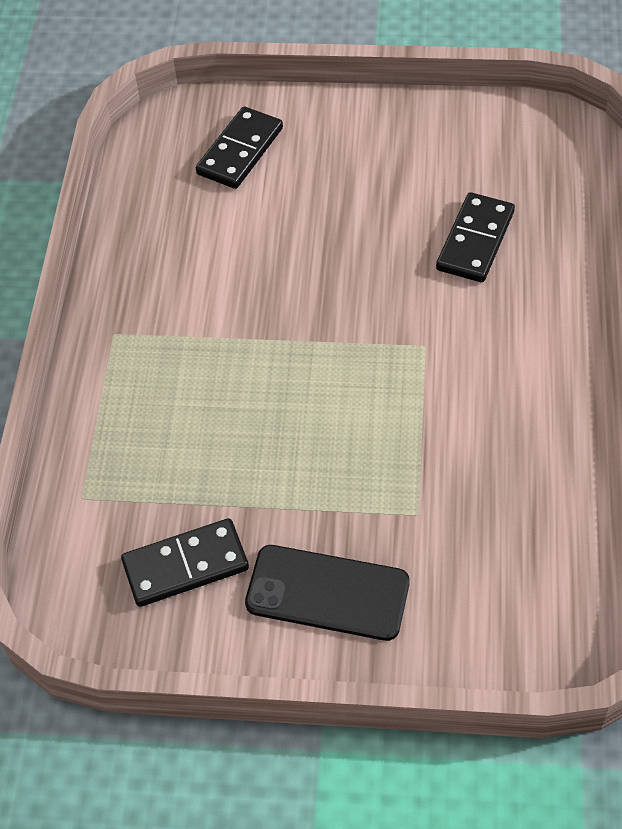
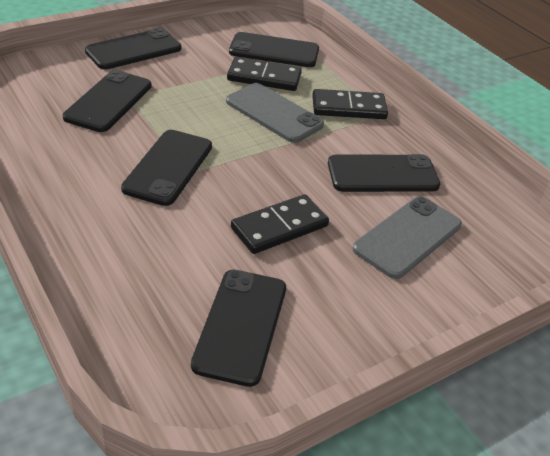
black phone: [245,545,409,641] = 1 -> [63,70,152,132] [85,28,181,70] [121,130,212,206] [191,270,286,387] [229,32,319,67] [328,154,440,192] = 6
grey phone: none = 0 -> [226,83,324,143] [353,197,462,279] = 2

